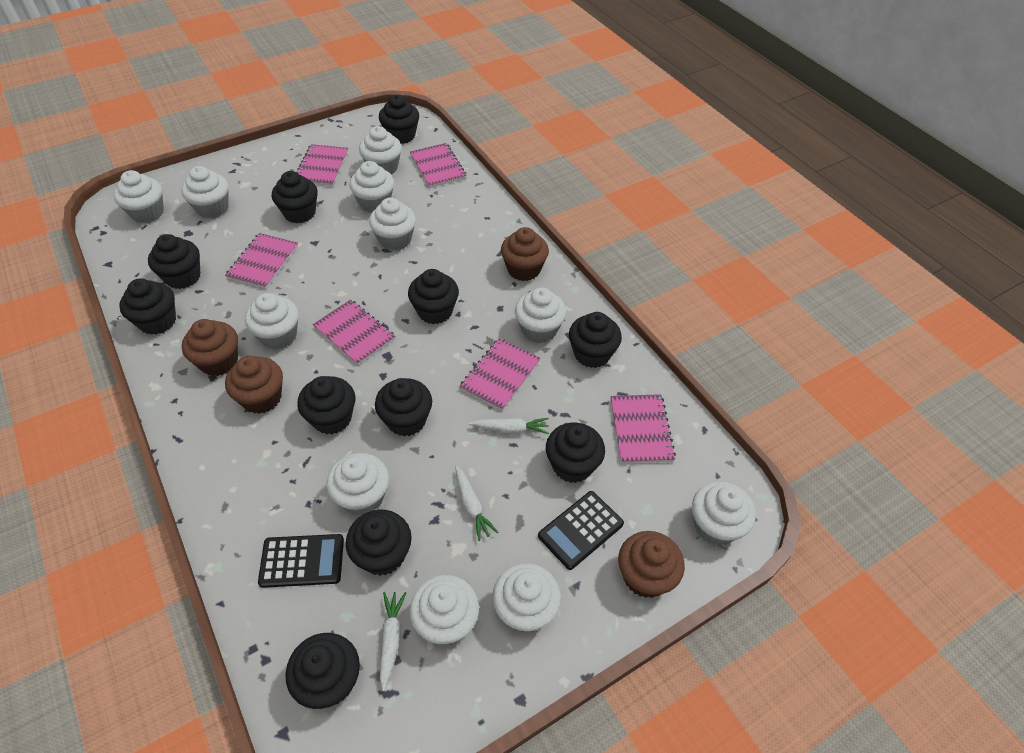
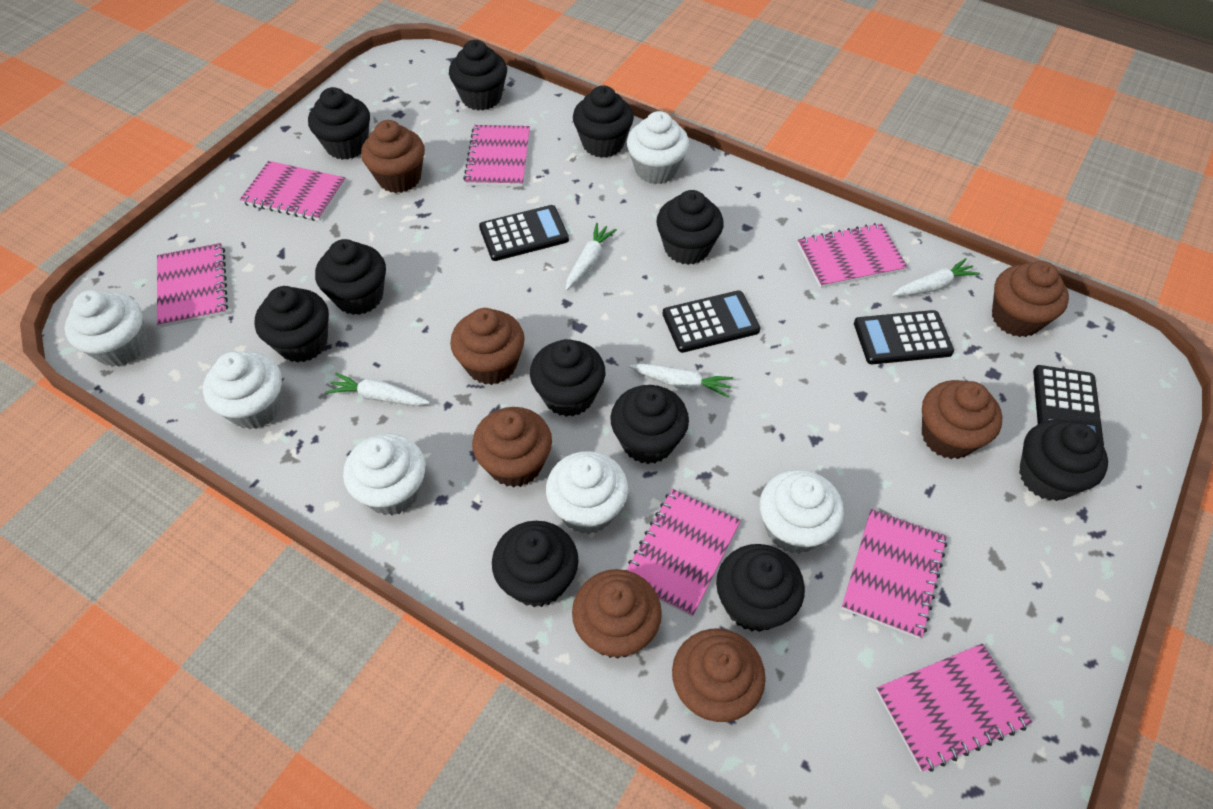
black calculator: [258,534,344,588] [538,491,624,570] = 2 -> [479,205,569,261] [663,290,761,353] [854,310,954,364] [1033,365,1104,446] = 4
brown cupcake: [182,319,238,376] [225,356,283,414] [501,227,549,281] [618,531,685,598] = 4 -> [361,120,425,193] [450,308,525,385] [472,407,552,487] [572,569,662,659] [672,629,766,722] [922,380,1002,459] [992,261,1069,337] = 7
pink notebook: [225,233,298,289] [297,144,348,186] [313,300,395,365] [410,143,467,188] [459,338,540,411] [610,394,676,463] = 6 -> [157,243,228,327] [240,161,346,221] [463,125,530,187] [627,489,741,617] [798,223,908,288] [841,509,947,639] [876,643,1033,772] = 7
white carrot: [380,592,406,691] [455,466,498,541] [469,418,549,434] = 3 -> [326,372,430,406] [565,223,617,290] [629,363,733,398] [892,258,980,296] = 4
white cupcake: [114,170,164,223] [182,166,229,219] [245,293,299,349] [327,453,389,516] [349,161,394,213] [359,126,402,175] [369,197,416,251] [410,575,479,645] [492,563,561,633] [515,288,566,343] [692,482,756,546] = 11 -> [65,290,147,367] [203,352,282,429] [343,434,425,515] [546,451,628,534] [627,111,689,184] [760,470,844,554] = 6

